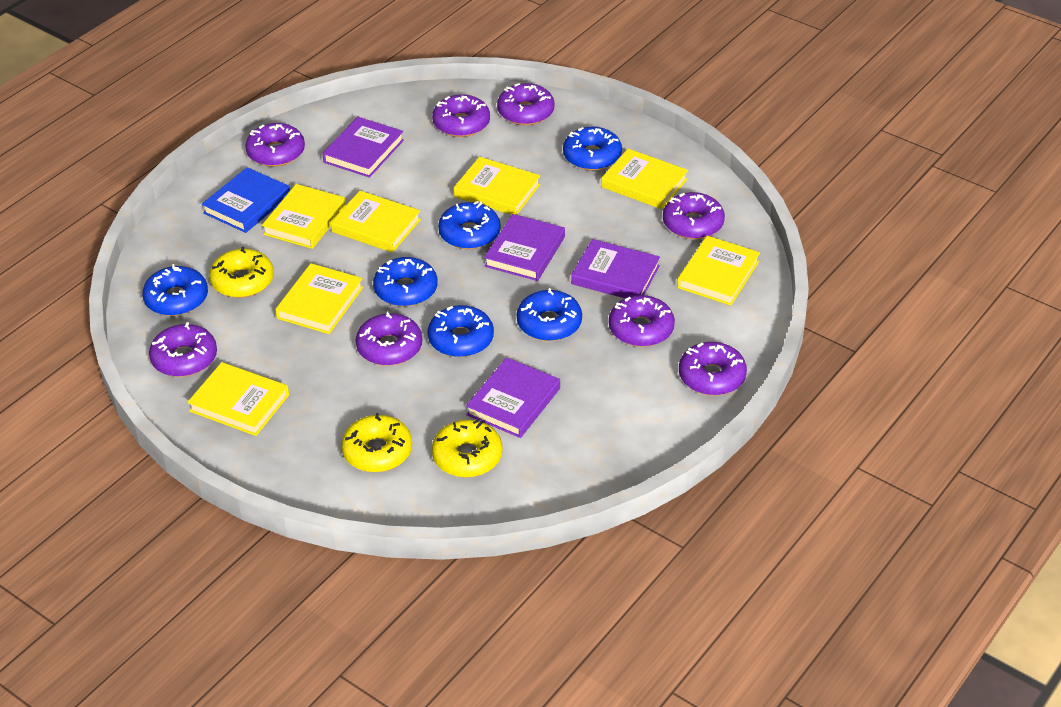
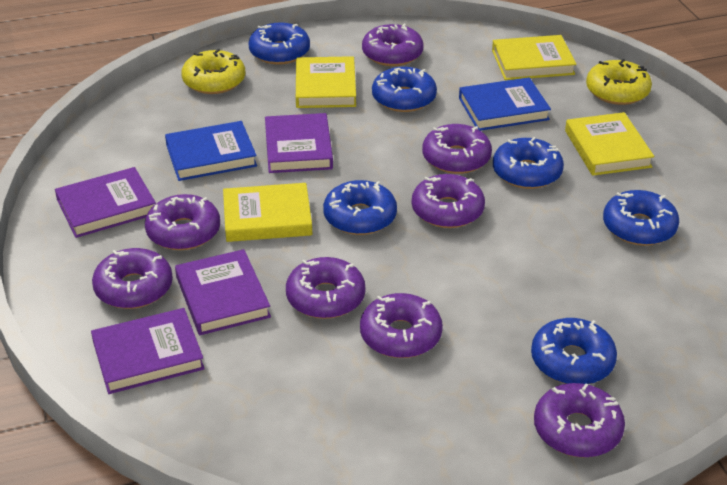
blue book: [202,167,290,233] = 1 -> [165,121,257,181] [459,77,551,131] = 2
yellow book: [187,362,289,436] [262,184,346,249] [275,263,363,334] [331,191,421,253] [454,157,540,215] [601,149,688,209] [677,236,760,306] = 7 -> [223,183,312,242] [296,56,356,108] [492,35,576,80] [565,112,654,176] = 4
yellow donut: [209,247,274,298] [341,413,412,472] [432,419,503,478] = 3 -> [181,49,245,94] [586,59,652,105] = 2

